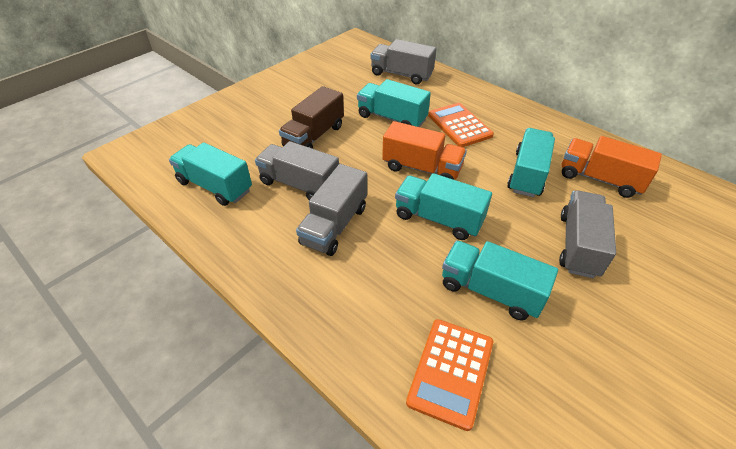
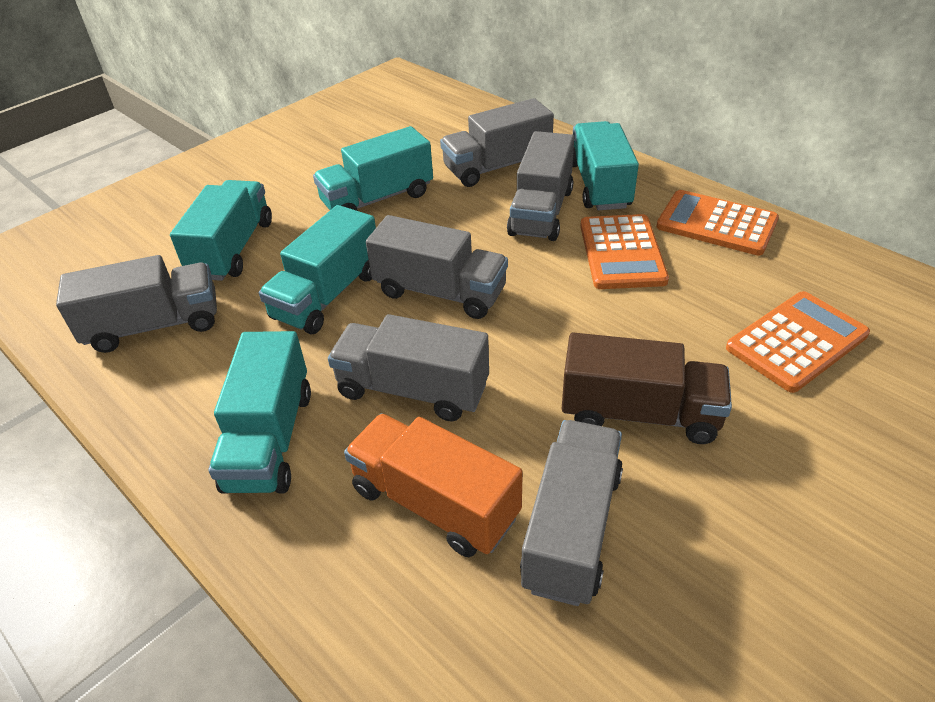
grey truck: [255,141,339,200] [296,164,367,256] [370,39,436,84] [559,190,616,279] = 4 -> [56,255,217,353] [328,314,489,422] [366,215,508,319] [440,98,554,187] [507,131,574,241] [520,420,623,606] = 6
orange calculator: [406,319,493,431] [428,103,494,147] = 2 -> [580,214,669,289] [656,190,779,256] [726,291,870,393] = 3
orange truck: [382,121,467,180] [562,136,662,198] = 2 -> [344,413,523,557] = 1

